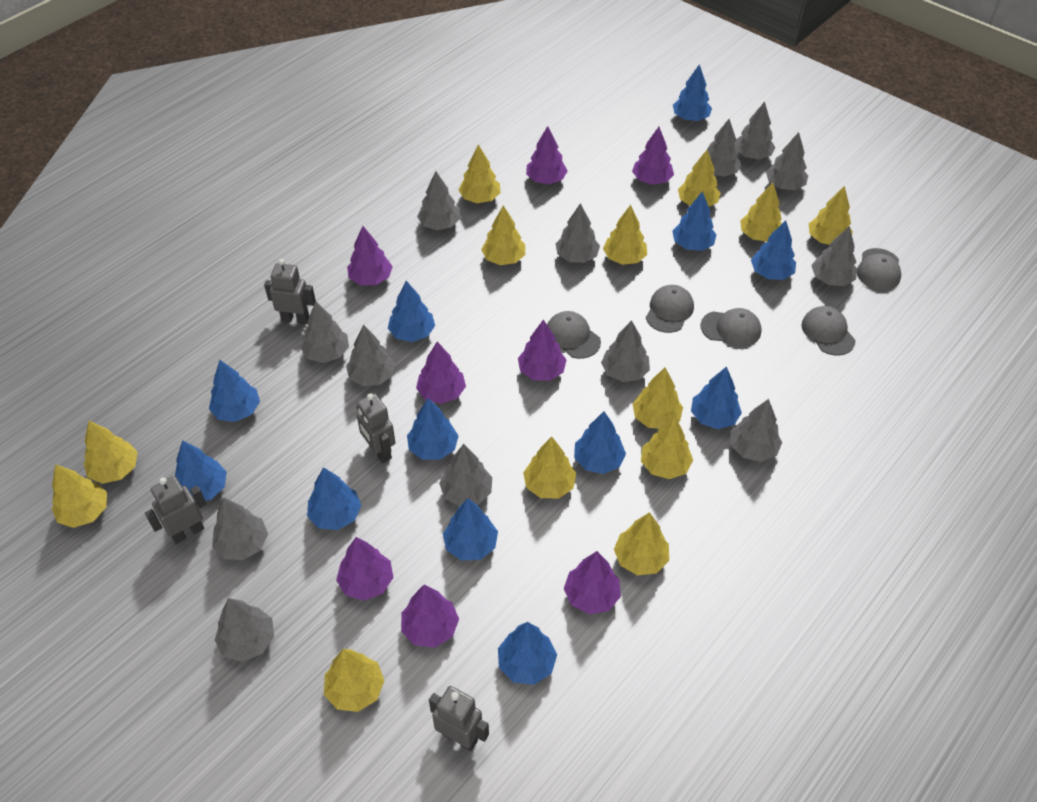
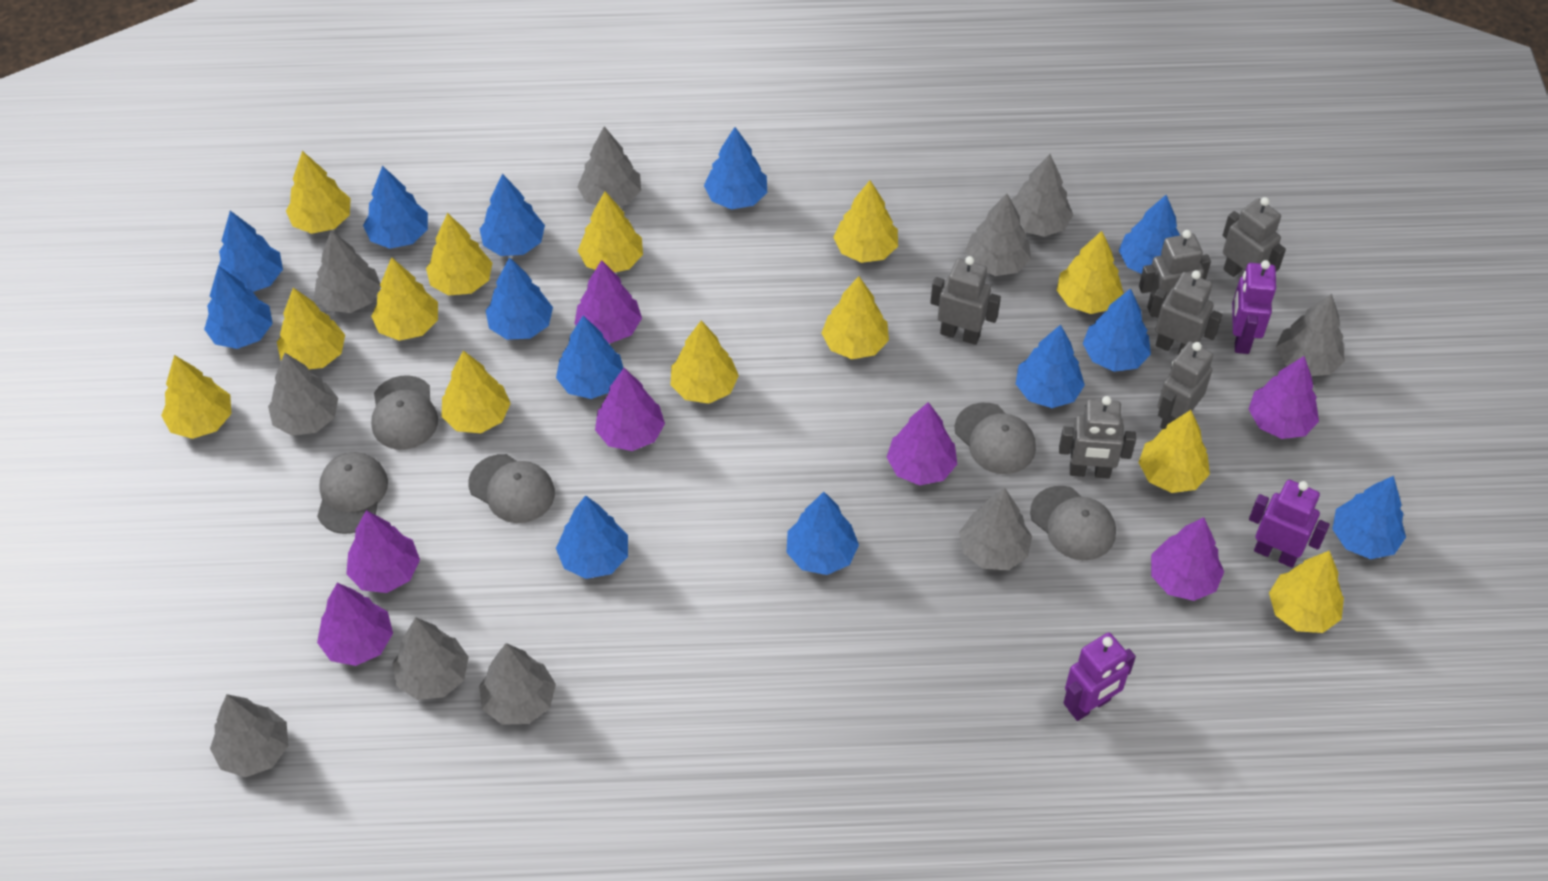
blue tree: [175,440,227,501] [209,360,260,422] [307,467,361,530] [388,281,435,342] [407,398,459,460] [443,498,498,561] [498,622,557,685] [574,411,626,474] [672,191,717,251] [673,64,712,121] [691,366,742,429] [751,220,796,280] = 12 -> [204,266,273,349] [219,211,283,292] [363,166,428,249] [480,174,545,256] [485,257,553,340] [556,316,623,399] [556,495,628,579] [704,127,767,209] [786,492,859,575] [1016,324,1085,408] [1083,288,1151,372] [1119,195,1180,274] [1332,476,1406,559] = 13
grey robot: [145,476,207,544] [264,259,316,324] [356,393,395,463] [429,686,489,751] = 4 -> [930,256,1001,345] [1059,396,1136,479] [1139,230,1211,317] [1150,270,1223,354] [1157,341,1213,429] [1223,197,1286,277] = 6
grey tree: [212,498,268,560] [215,598,274,662] [301,301,349,363] [346,325,395,386] [417,171,460,230] [439,444,492,507] [555,203,600,263] [601,320,650,382] [707,119,742,177] [731,399,782,462] [735,102,776,159] [766,132,808,190] [811,226,857,286] = 13 -> [210,694,288,777] [268,353,338,436] [314,230,381,313] [392,617,469,700] [479,643,556,725] [577,127,641,206] [959,488,1032,570] [965,194,1031,276] [1011,154,1073,237] [1276,294,1345,376] = 10
purple robot: none = 0 -> [1063,632,1136,721] [1232,260,1276,354] [1249,480,1330,568] = 3
purple tree: [336,537,393,601] [347,226,393,285] [401,585,459,648] [416,342,466,404] [518,319,567,381] [526,126,567,184] [564,551,621,614] [632,127,674,185] = 8 -> [317,583,393,666] [346,510,420,593] [575,260,642,344] [595,368,665,451] [887,402,957,486] [1151,517,1224,601] [1249,356,1319,439] = 7

